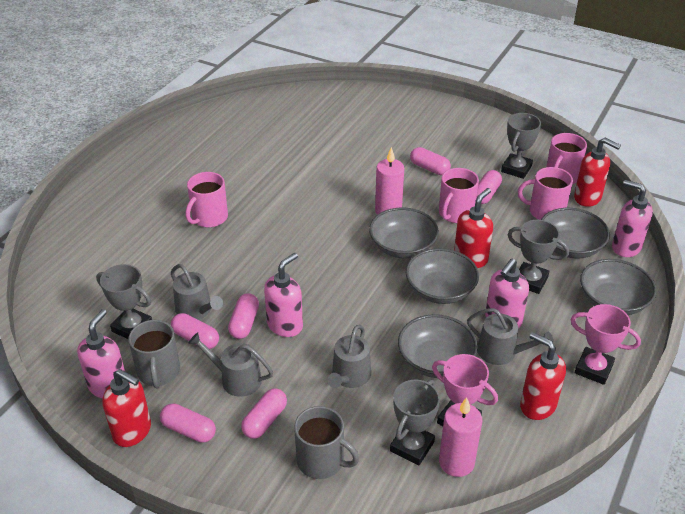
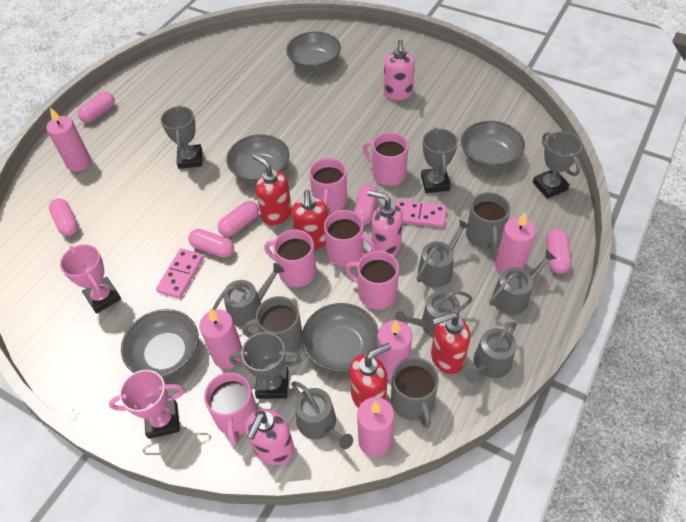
grey mug: [128,320,180,389] [294,406,359,479] = 2 -> [242,296,302,352] [391,357,439,428] [466,192,511,252] = 3
grey watering can: [171,264,223,320] [188,332,273,397] [327,325,371,388] [467,308,553,365] = 4 -> [212,263,284,327] [291,381,353,449] [395,290,473,337] [417,220,470,288] [464,322,517,383] [489,250,557,315] = 6
pink candle: [375,147,404,215] [439,397,482,477] = 2 -> [46,107,91,171] [199,308,242,369] [357,397,394,457] [377,320,412,380] [495,212,536,274] = 5
pink domino: none = 0 -> [156,248,204,299] [396,200,447,228] = 2
pink mug: [186,172,228,227] [439,168,479,223] [518,167,573,220] [546,133,587,184] = 4 -> [204,373,258,446] [264,229,317,287] [309,158,347,214] [324,210,377,267] [345,251,399,310] [363,132,408,186] = 6
pink soap dispenser: [77,309,125,398] [264,253,303,337] [485,258,529,328] [612,180,653,257] = 4 -> [245,409,294,465] [367,190,403,256] [384,39,415,100] = 3

